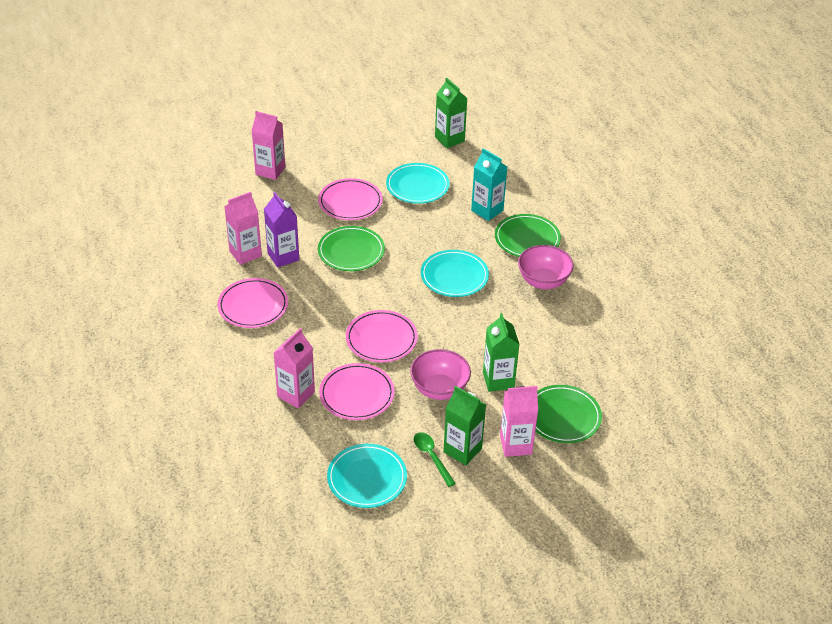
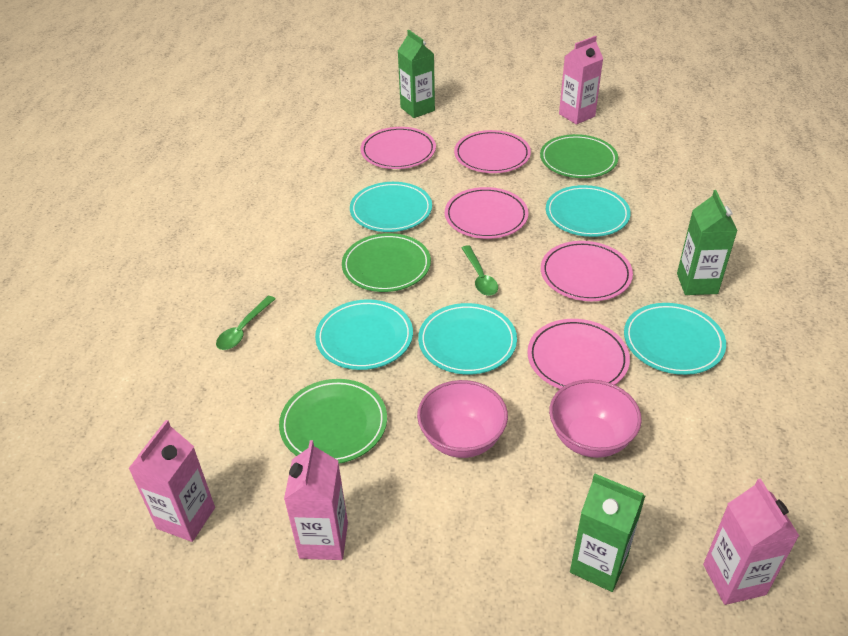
green spoon: [414,432,456,487] = 1 -> [216,296,275,350] [462,245,498,296] = 2
pink plate: [218,278,288,328] [318,178,383,220] [319,363,395,420] [346,310,418,362] = 4 -> [360,127,436,169] [445,187,528,239] [454,130,531,173] [527,319,630,389] [541,241,633,301] = 5
purple carton: [264,192,299,268] = 1 -> none = 0
turquoise carton: [471,148,507,221] = 1 -> none = 0
turquoise plate: [327,444,407,508] [386,163,449,204] [421,250,489,297] = 3 -> [315,299,413,370] [350,182,432,232] [418,303,517,374] [546,185,631,237] [624,303,726,375] = 5

